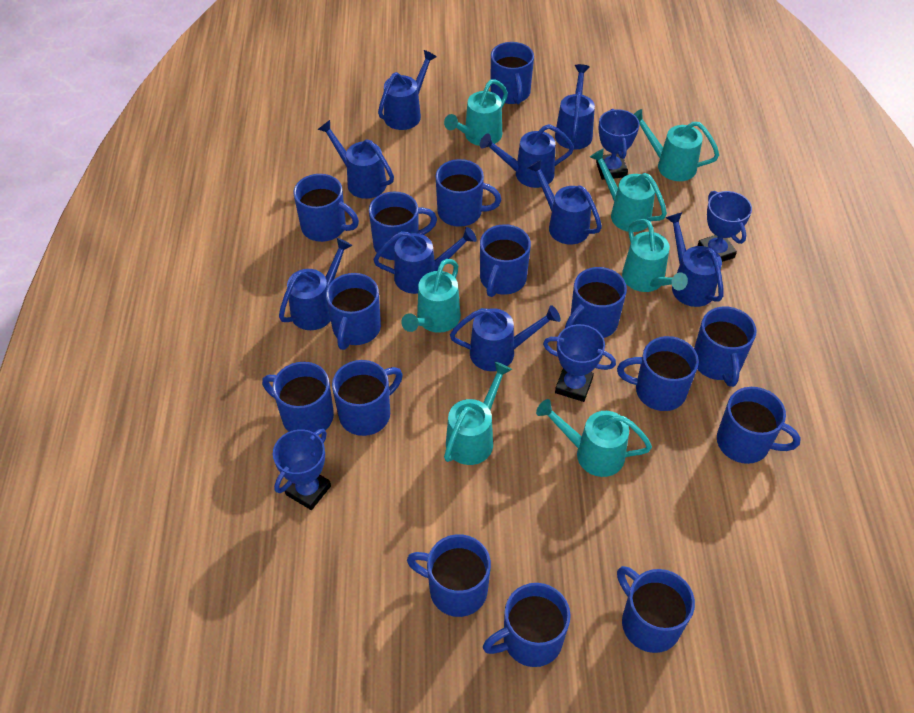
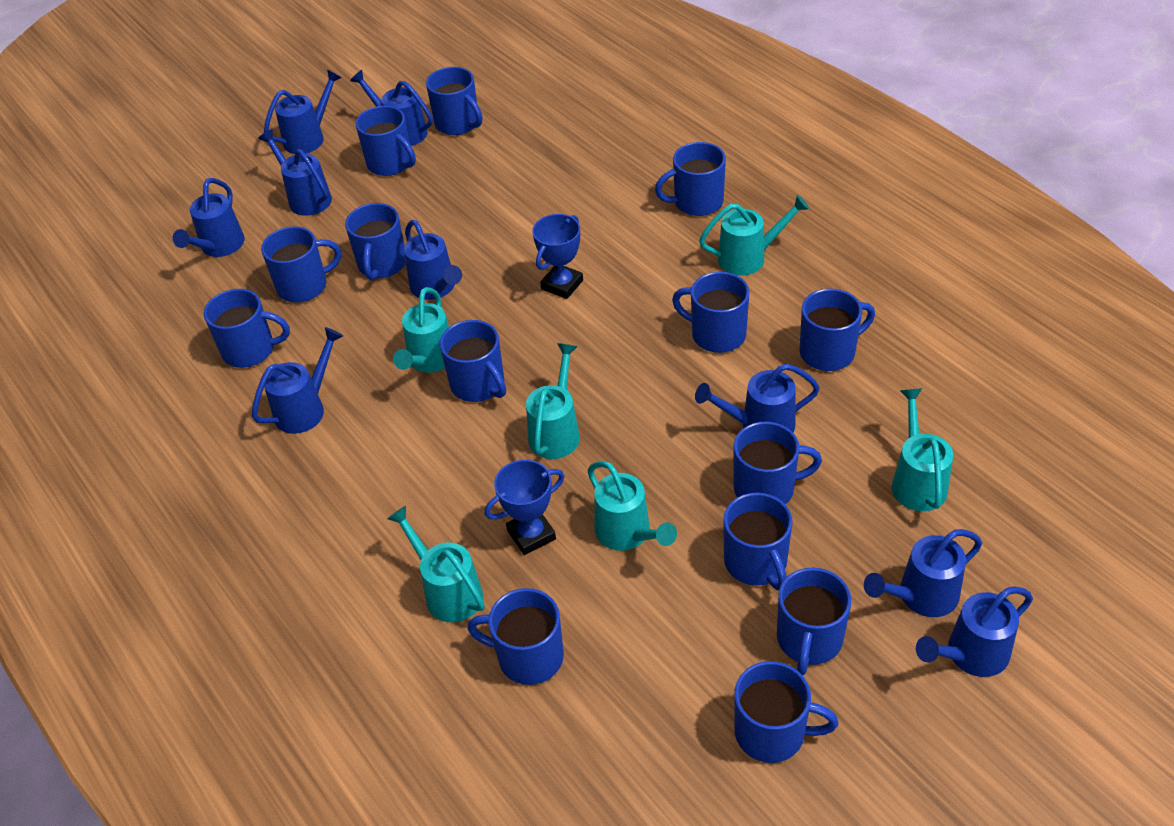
blue mug: [262,362,334,432] [294,174,359,242] [326,273,381,350] [332,360,403,436] [369,191,437,260] [407,534,491,617] [436,159,501,227] [480,224,531,297] [483,583,571,667] [491,42,534,104] [565,267,627,338] [617,336,699,411] [617,566,695,653] [694,307,756,387] [717,387,801,464] = 15 -> [204,289,290,368] [261,226,341,303] [345,203,406,280] [355,106,416,176] [426,67,482,135] [440,320,506,402] [467,588,564,685] [655,142,726,216] [672,272,750,353] [723,493,793,591] [733,422,822,504] [734,661,839,763] [777,568,851,675] [799,289,875,371] = 14
blue trophy: [273,429,331,510] [543,324,616,402] [596,109,639,180] [697,191,752,262] = 4 -> [485,460,565,555] [532,214,583,299] = 2
turquoise watering can: [401,259,461,333] [444,79,508,146] [444,362,512,465] [536,399,652,477] [590,148,667,232] [622,219,688,292] [634,109,719,181] = 7 -> [387,506,484,622] [393,287,449,373] [526,343,580,459] [588,461,677,551] [699,195,809,275] [892,388,953,511] = 6

